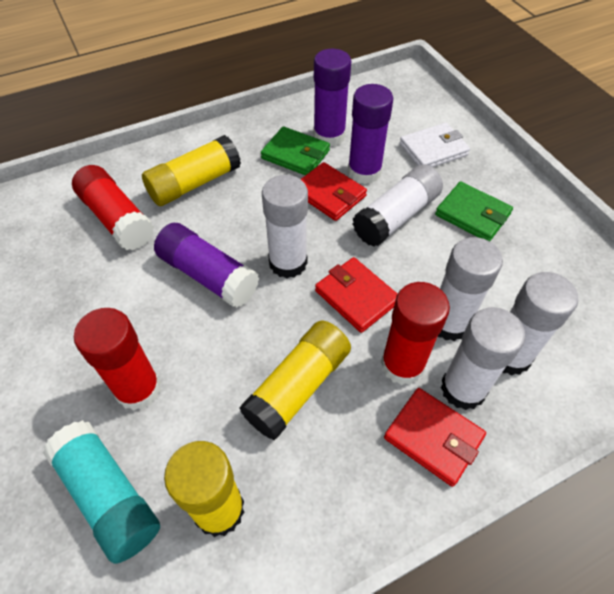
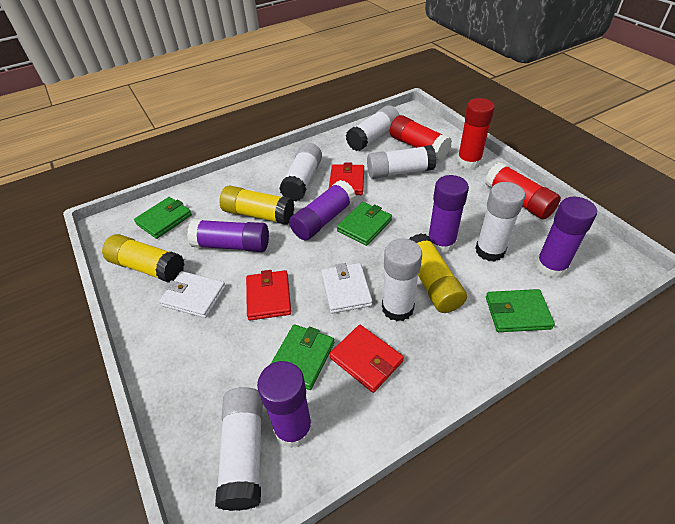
green wallet: [261,127,330,175] [435,181,513,241] = 2 -> [134,197,192,239] [271,324,334,390] [337,202,392,246] [486,289,555,332] = 4
purple glue stick: [154,223,259,308] [313,49,351,147] [348,84,393,184] = 3 -> [187,219,269,252] [257,361,313,448] [289,180,356,240] [428,175,469,254] [536,197,597,278] = 5
turquoise glue stick: [43,420,160,564] = 1 -> none = 0
white glue stick: [262,175,308,278] [353,164,443,247] [438,237,503,341] [441,307,525,410] [502,272,578,375] = 5 -> [215,387,263,511] [279,143,322,201] [346,105,399,151] [367,145,436,179] [382,239,422,321] [475,182,525,262] = 6
white wallet: [399,123,470,167] = 1 -> [159,271,226,318] [321,263,373,313] = 2

